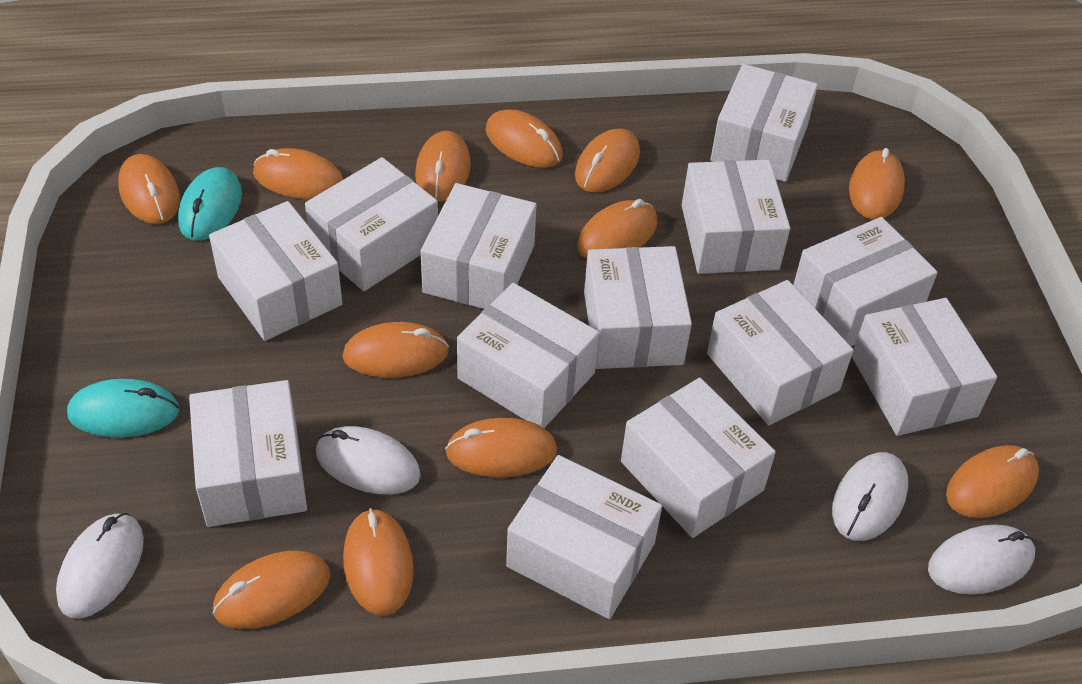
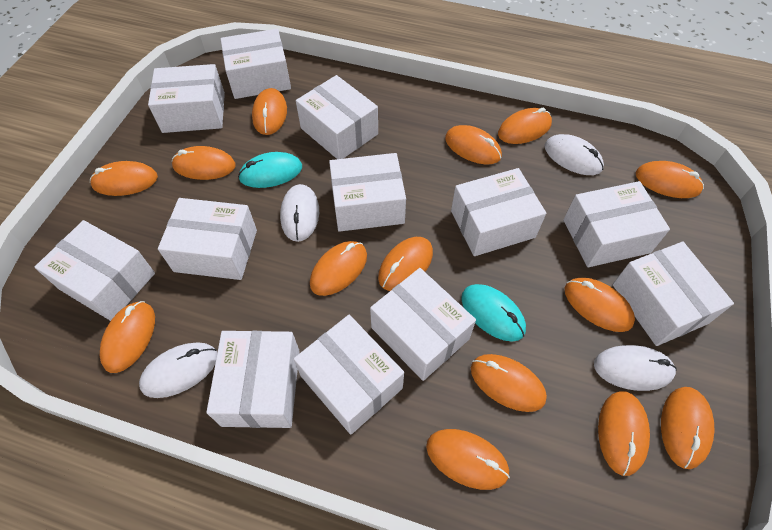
orange mouse: [118,154,180,224] [213,551,330,629] [253,148,343,199] [342,322,449,378] [343,508,414,616] [415,131,471,201] [445,418,557,478] [486,109,563,168] [575,129,640,192] [577,199,658,259] [849,148,905,219] [946,445,1039,518] = 12 -> [90,161,158,196] [100,301,155,373] [172,146,235,180] [252,88,287,135] [310,241,367,296] [378,237,433,291] [426,429,510,490] [445,125,502,164] [471,354,547,412] [498,108,552,144] [565,278,635,332] [598,391,650,476] [636,161,704,198] [661,387,715,469] = 14
white box: [189,380,307,527] [209,201,343,341] [305,157,438,291] [421,183,537,309] [457,283,599,428] [506,455,662,619] [584,246,692,369] [621,378,776,538] [682,160,790,274] [707,280,854,425] [711,64,818,182] [793,217,938,346] [852,298,997,436] = 13 -> [34,220,155,321] [148,64,225,133] [158,198,257,280] [206,331,300,428] [221,29,291,99] [294,315,404,435] [296,75,378,159] [329,153,406,232] [370,268,476,381] [451,168,546,256] [563,181,670,267] [613,242,734,346] = 12

